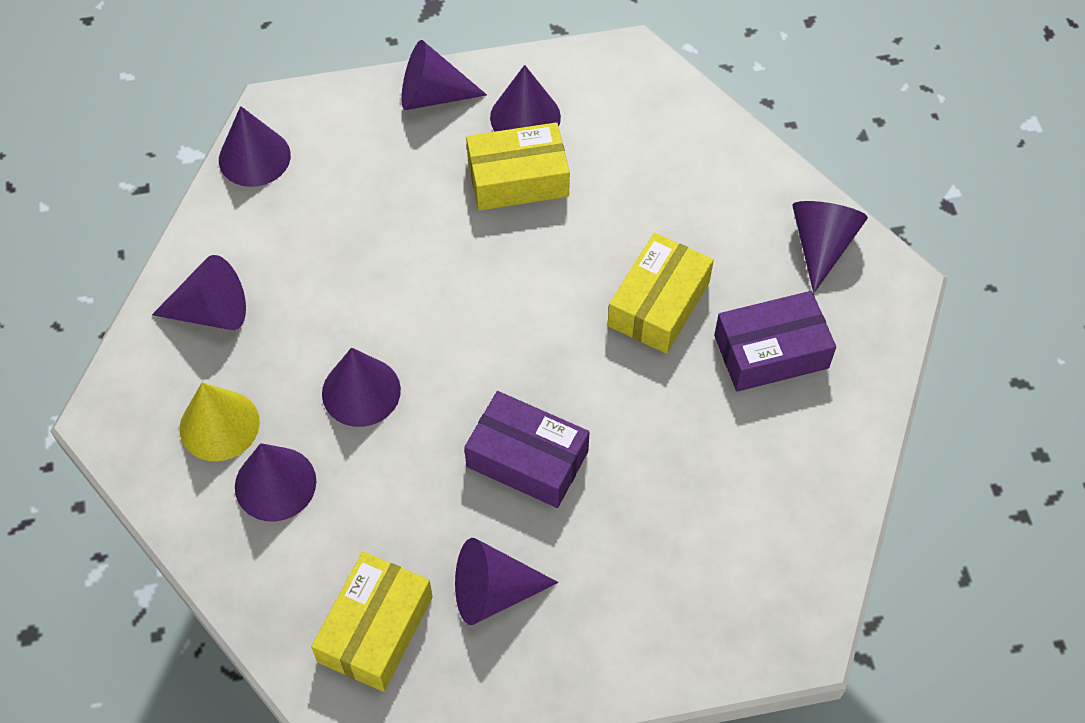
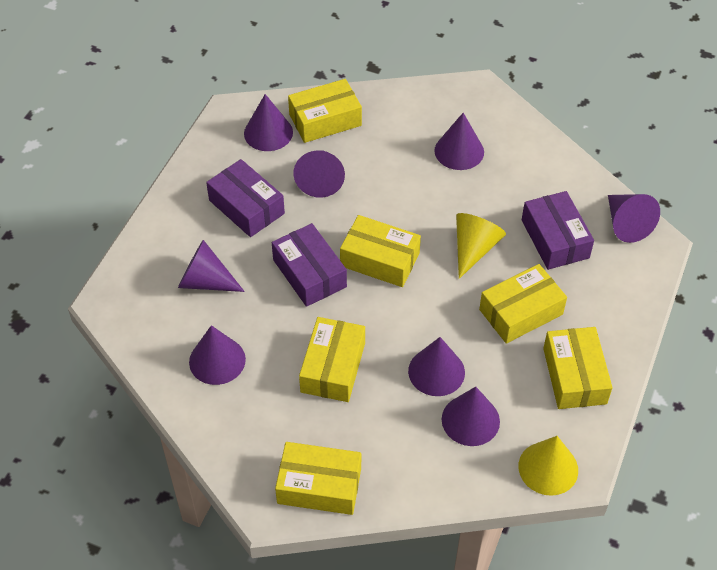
purple box: [464,391,590,508] [714,291,836,392] = 2 -> [206,159,285,237] [272,223,347,307] [522,191,594,270] = 3
yellow box: [311,552,433,692] [466,122,570,211] [608,233,714,354] = 3 -> [275,442,361,515] [288,79,362,143] [299,317,365,402] [340,215,421,287] [479,264,567,344] [543,327,613,409] = 6
yellow cone: [180,382,260,461] = 1 -> [456,213,506,279] [518,436,578,496] = 2

